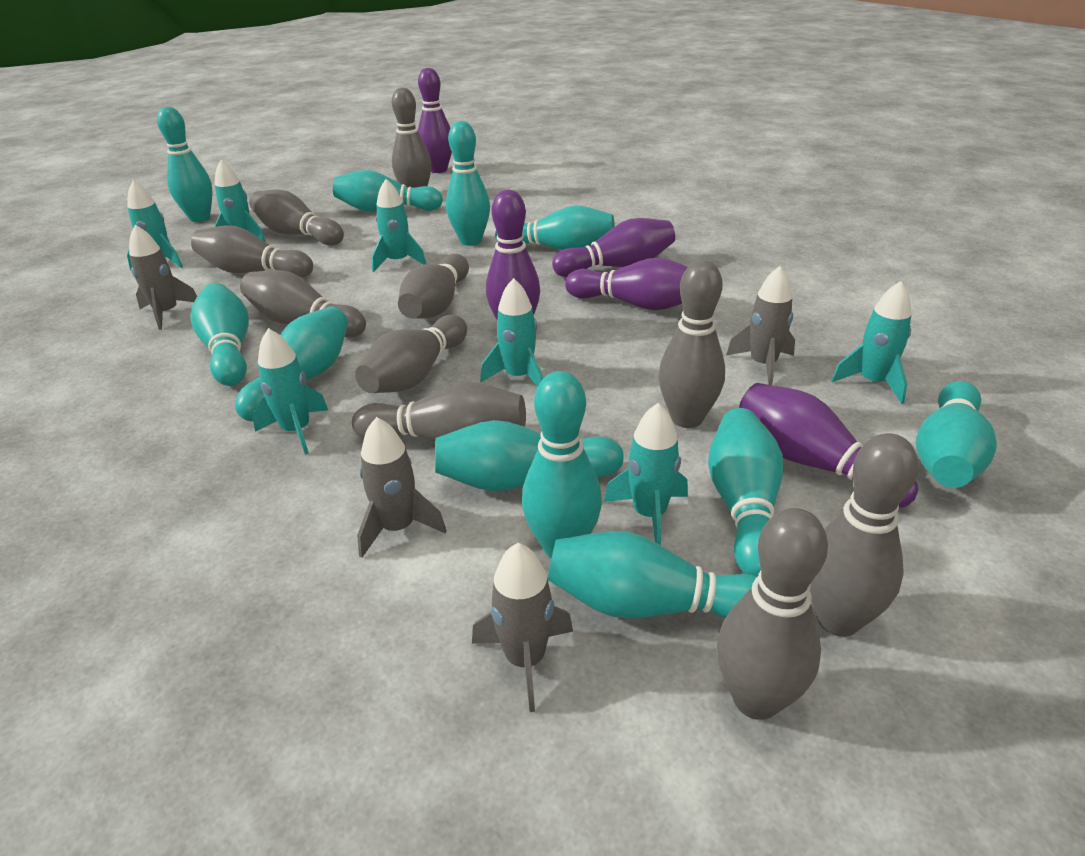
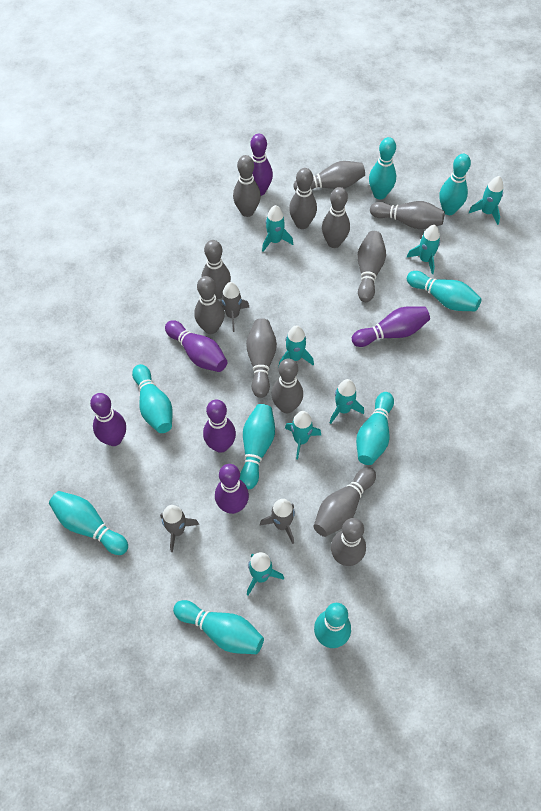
grey bowling pin: [191,225,313,278] [240,270,366,338] [249,189,344,245] [352,382,526,441] [355,315,467,393] [392,88,431,188] [398,254,469,319] [658,260,725,428] [717,508,828,720] [810,433,919,637] = 10 -> [194,276,225,334] [201,240,231,299] [233,155,261,217] [246,318,277,398] [271,359,303,413] [289,168,317,229] [294,161,365,191] [313,467,376,537] [322,187,350,248] [331,518,366,566] [357,231,386,302] [370,201,445,229] = 12
grey rocket: [129,225,197,330] [357,417,447,558] [472,543,573,712] [726,266,795,385] = 4 -> [160,505,199,552] [220,282,249,332] [260,499,295,544] = 3
purple bowling pin: [418,68,452,173] [486,190,540,320] [552,218,675,277] [565,258,688,310] [739,383,918,508] = 5 -> [90,393,126,446] [165,320,227,372] [203,400,236,453] [215,464,249,514] [250,134,273,196] [352,306,430,347] = 6
turquoise bowling pin: [157,107,213,222] [190,283,249,386] [235,306,348,421] [333,170,443,212] [435,420,624,491] [446,121,490,246] [495,205,615,250] [522,371,602,558] [548,531,757,619] [708,408,783,577] [916,381,997,488] = 11 -> [49,491,128,555] [132,364,173,433] [173,600,264,654] [240,404,275,489] [314,603,351,648] [356,392,394,465] [369,137,396,199] [407,271,482,311] [439,154,471,215] = 9

